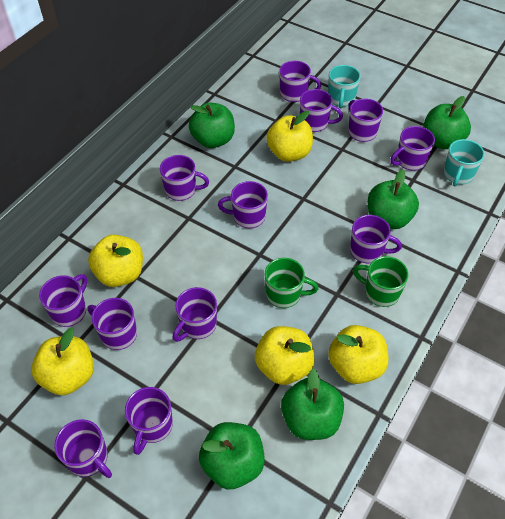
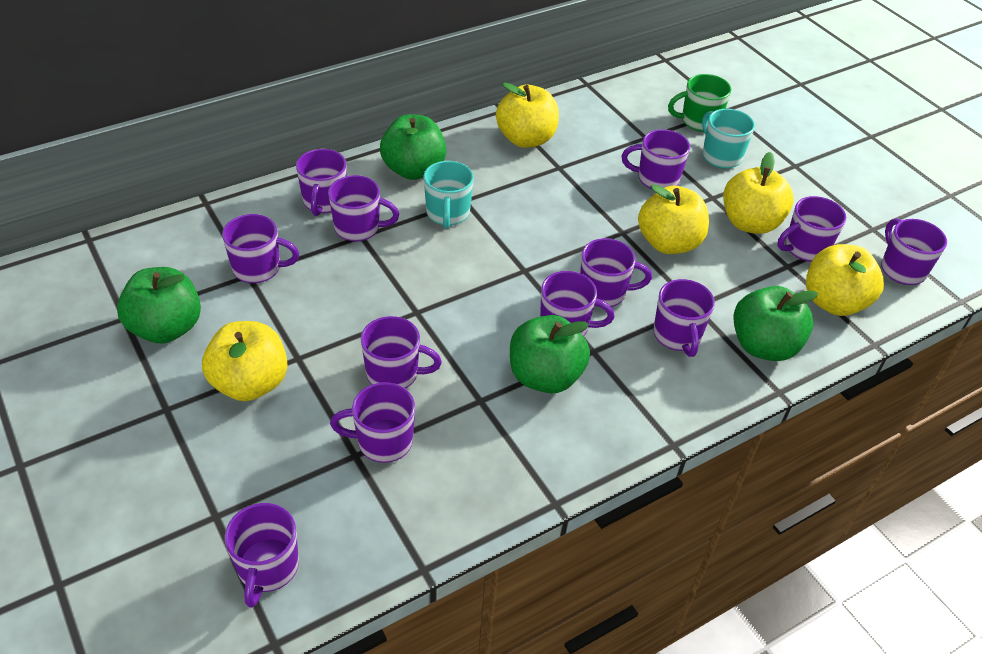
green apple: [189,103,235,148] [199,422,265,489] [281,368,344,440] [368,170,419,229] [423,96,471,149] = 5 -> [117,267,201,343] [380,114,447,180] [510,315,590,393] [733,286,818,361] = 4
green mug: [265,258,319,308] [353,256,409,307] = 2 -> [668,74,731,132] = 1

